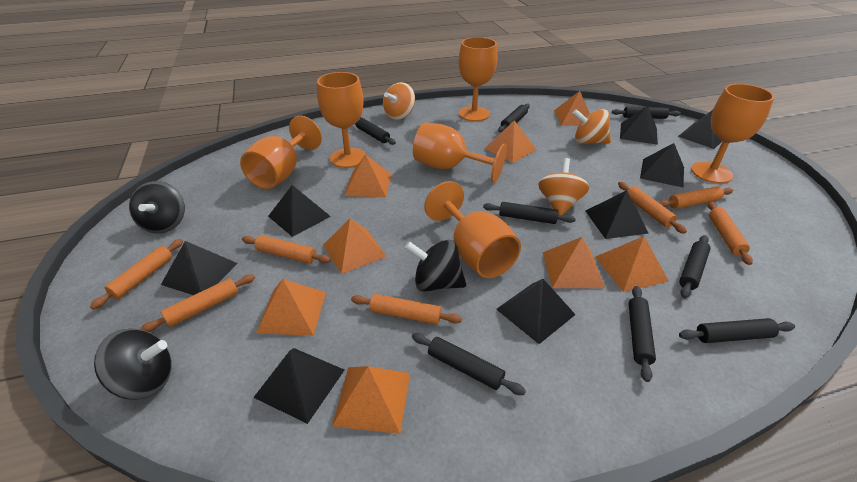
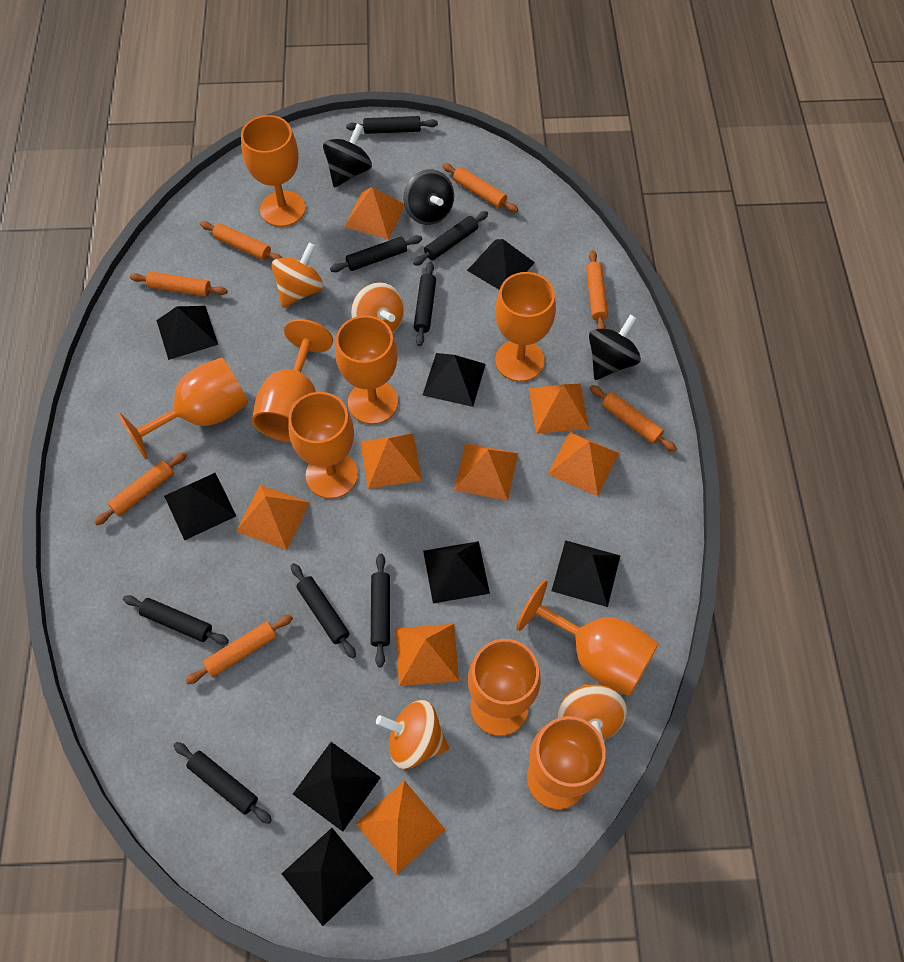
orange goblet: [240,116,322,189] [317,72,366,168] [413,122,507,183] [425,181,521,278] [459,37,497,121] [691,84,774,184] = 6 -> [118,357,248,459] [241,115,305,227] [252,319,333,442] [288,392,358,499] [335,315,398,424] [468,639,541,736] [495,272,556,382] [516,580,659,697] [527,716,606,810] = 9
orange spinning top: [383,82,415,120] [538,158,589,216] [572,109,611,144] = 3 -> [272,243,324,308] [351,282,404,333] [376,700,449,769] [558,684,627,741] = 4

